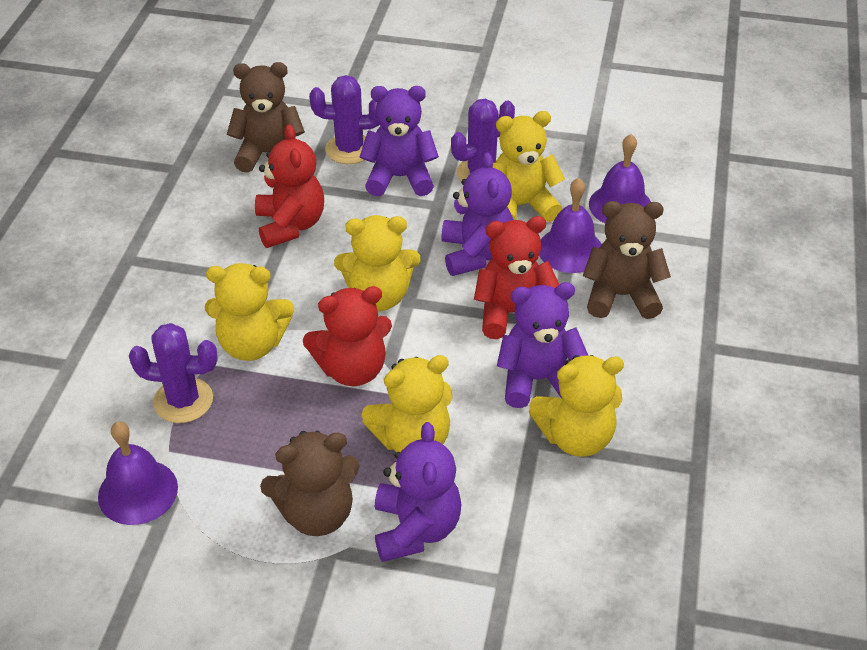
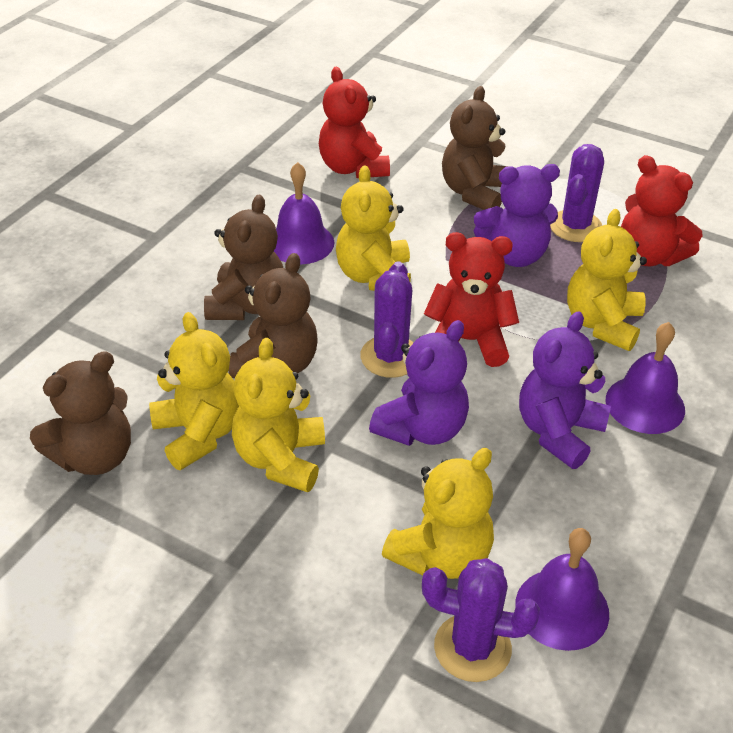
brown teddy bear: [227,62,305,173] [260,431,360,536] [583,201,671,319] = 3 -> [30,351,131,475] [204,195,283,320] [229,253,318,378] [442,86,509,210] = 4
purple teddy bear: [360,86,439,196] [375,422,461,562] [441,152,514,276] [497,282,588,408] = 4 -> [369,320,469,446] [474,164,560,267] [519,311,611,469] = 3

